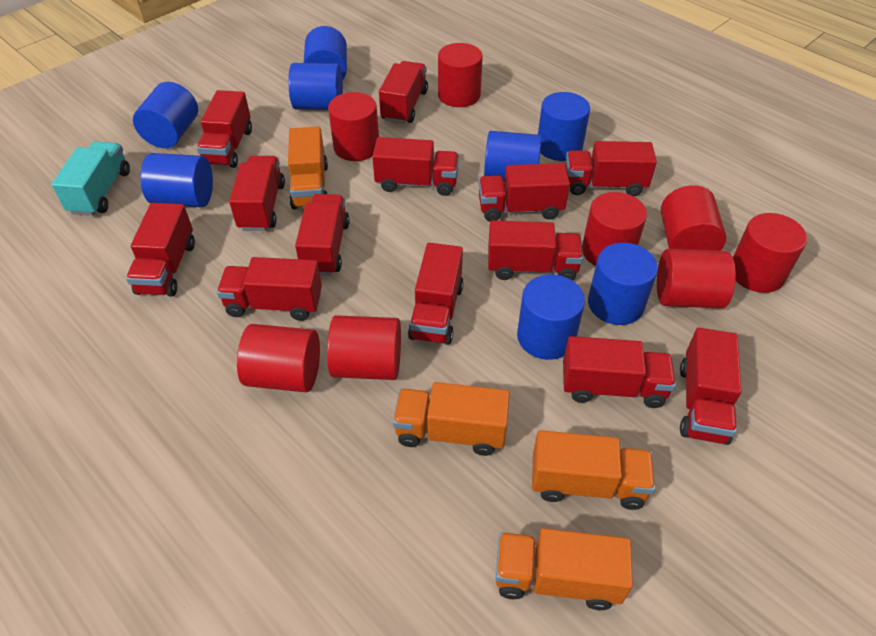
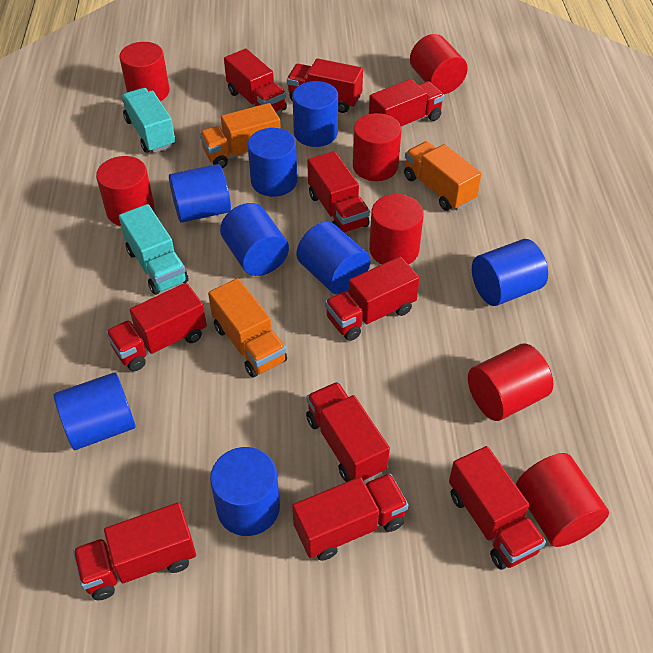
orange truck: [288,126,328,209] [393,382,510,456] [496,528,633,610] [532,430,655,510] = 4 -> [200,103,281,168] [208,278,287,378] [404,141,481,211] = 3
red cylinder: [237,324,320,392] [327,315,401,380] [328,92,379,161] [438,43,483,107] [582,192,647,266] [657,249,736,309] [661,185,726,251] [733,213,807,293] = 8 -> [96,156,155,226] [119,42,170,101] [353,113,401,181] [369,194,424,265] [410,34,468,94] [468,344,553,421] [516,453,609,547] = 7
red truck: [126,203,195,297] [197,90,252,168] [217,257,322,321] [229,156,285,231] [295,194,350,276] [372,137,459,196] [379,61,428,124] [408,243,464,345] [479,163,570,222] [488,220,583,281] [563,336,676,408] [566,141,657,196] [680,328,741,445] = 13 -> [73,502,196,600] [106,283,207,371] [224,49,287,112] [287,58,363,113] [292,473,408,561] [306,382,390,482] [307,151,370,233] [325,256,420,341] [369,79,444,127] [449,446,546,570] = 10
turquoise truck: [51,141,130,216] = 1 -> [119,204,189,295] [121,88,175,153] = 2

